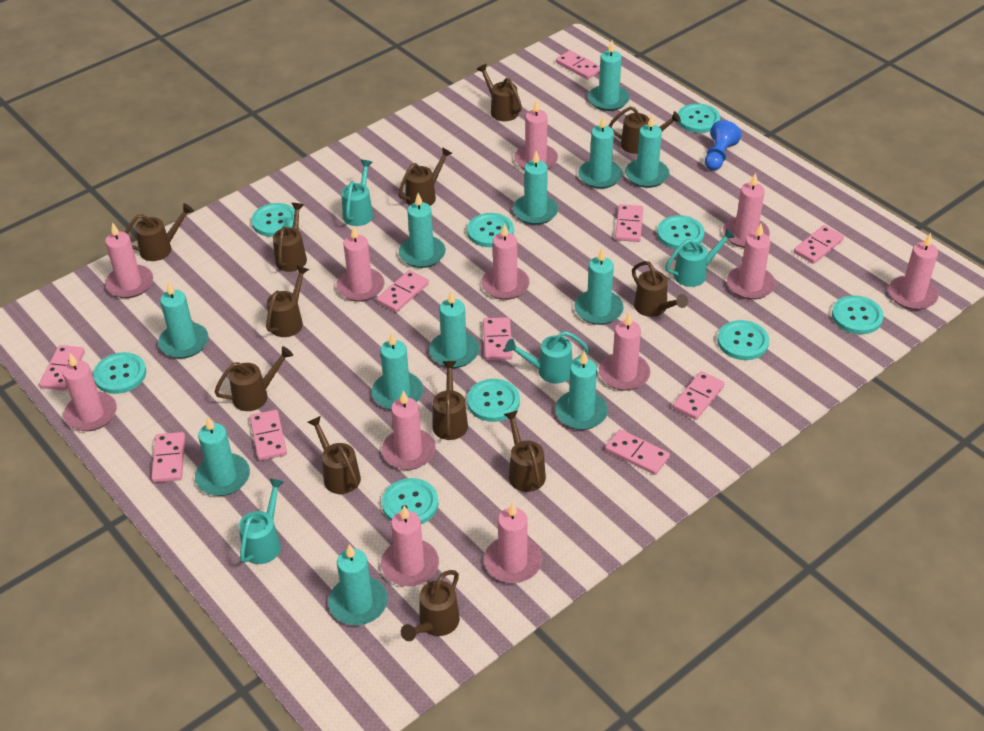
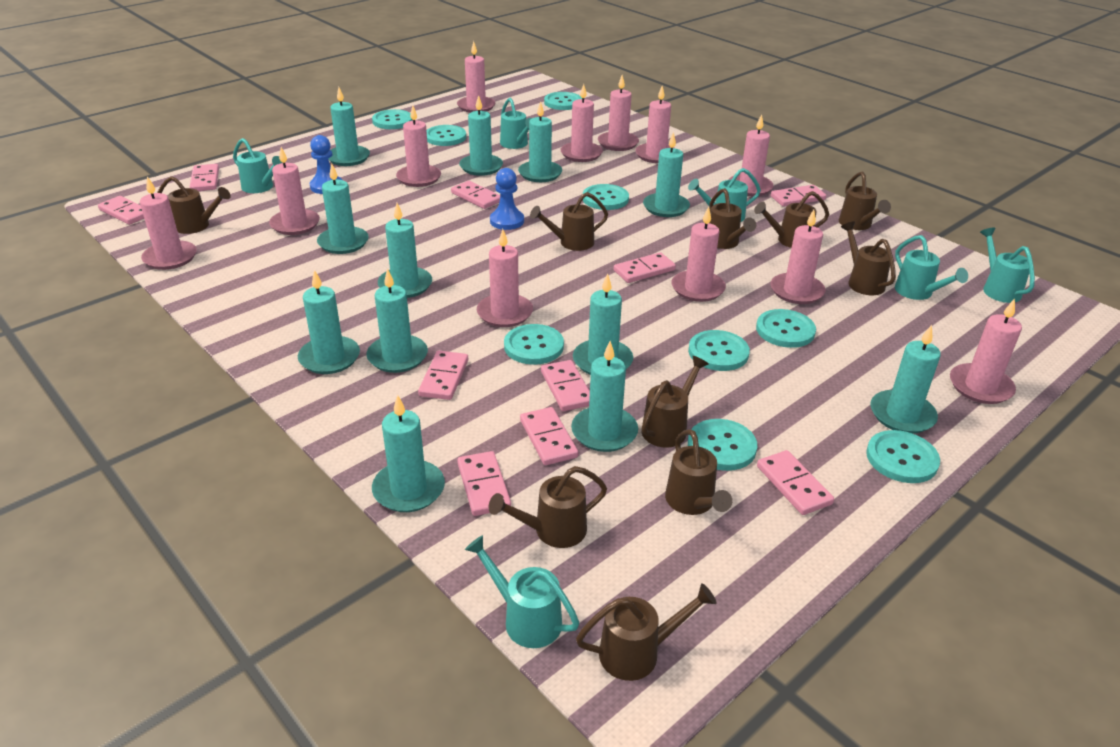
blue pawn: [705,120,741,171] = 1 -> [310,135,342,194] [490,168,524,230] = 2
brown watering can: [125,203,194,261] [215,346,293,411] [266,266,309,337] [273,203,307,272] [308,416,361,494] [398,147,453,206] [401,570,460,641] [432,361,468,440] [477,64,522,121] [504,410,546,492] [609,106,681,154] [632,261,688,317] = 12 -> [157,176,231,234] [489,466,607,548] [530,192,608,251] [576,583,717,681] [641,356,709,448] [665,429,732,515] [709,188,756,249] [754,191,829,248] [839,172,891,230] [841,221,896,295] = 10
turquoise watering can: [239,478,284,564] [342,160,373,226] [505,331,589,383] [665,228,735,287] = 4 -> [233,138,283,193] [465,535,579,648] [500,98,532,149] [688,168,761,222] [895,235,968,300] [980,227,1035,303] = 6

